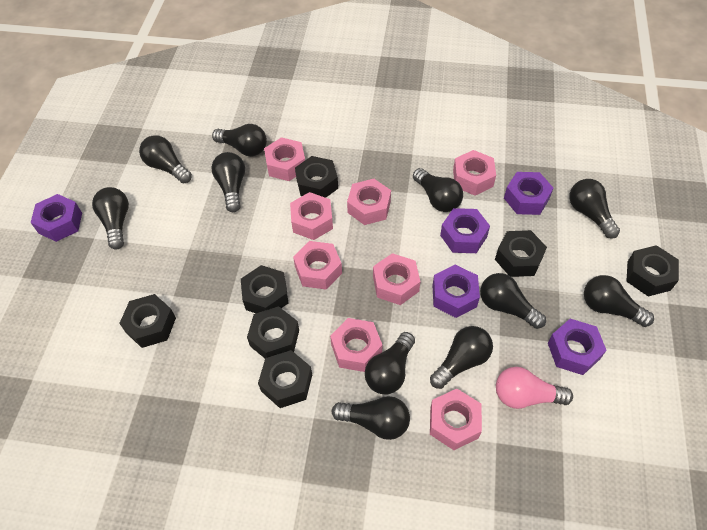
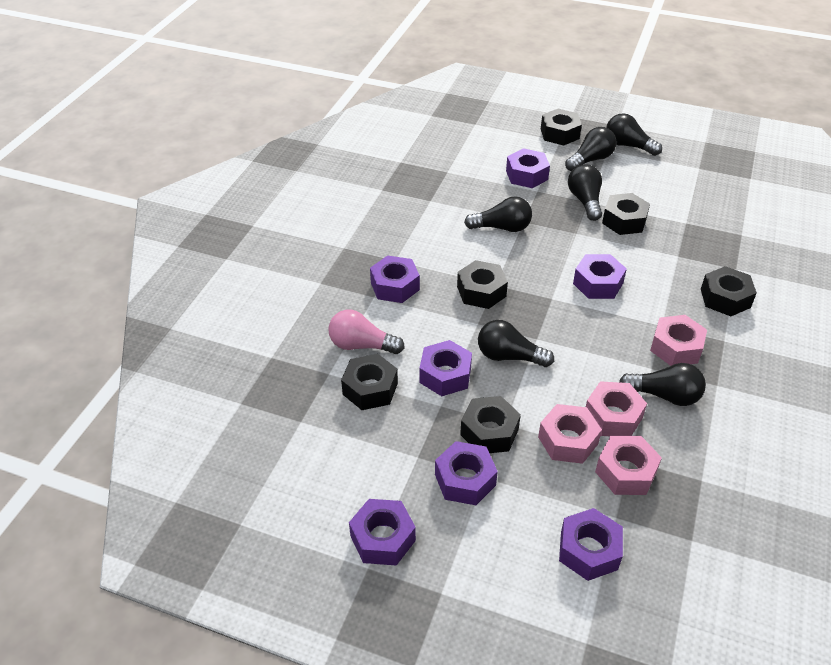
black light bulb: [92,187,129,250] [139,135,192,183] [212,124,267,156] [212,152,245,212] [331,396,410,440] [365,332,415,395] [413,168,463,212] [430,326,493,389] [480,273,546,329] [569,179,620,238] [584,275,654,327] = 11 -> [464,196,532,232] [478,320,554,367] [565,127,617,171] [568,164,602,221] [606,113,662,156] [619,363,706,406] = 6
black nut: [119,294,176,348] [241,265,288,313] [247,306,299,358] [258,350,312,408] [295,156,338,198] [495,230,547,277] [626,245,679,296] = 7 -> [341,354,398,410] [457,260,508,309] [460,396,521,453] [541,109,582,146] [602,193,650,235] [701,266,757,316] = 6
pink nut: [264,137,305,181] [290,192,333,240] [293,241,342,290] [330,318,383,372] [347,179,391,225] [373,253,420,305] [430,389,482,450] [453,150,496,196] = 8 -> [538,404,602,464] [586,381,647,436] [595,436,662,495] [650,315,707,366] = 4
purple nut: [30,194,82,242] [432,265,480,318] [440,208,490,253] [504,172,553,215] [548,319,607,375] = 5 -> [349,499,416,566] [370,256,420,303] [420,340,472,396] [435,441,498,505] [506,148,550,188] [559,508,623,581] [573,254,627,299] = 7

